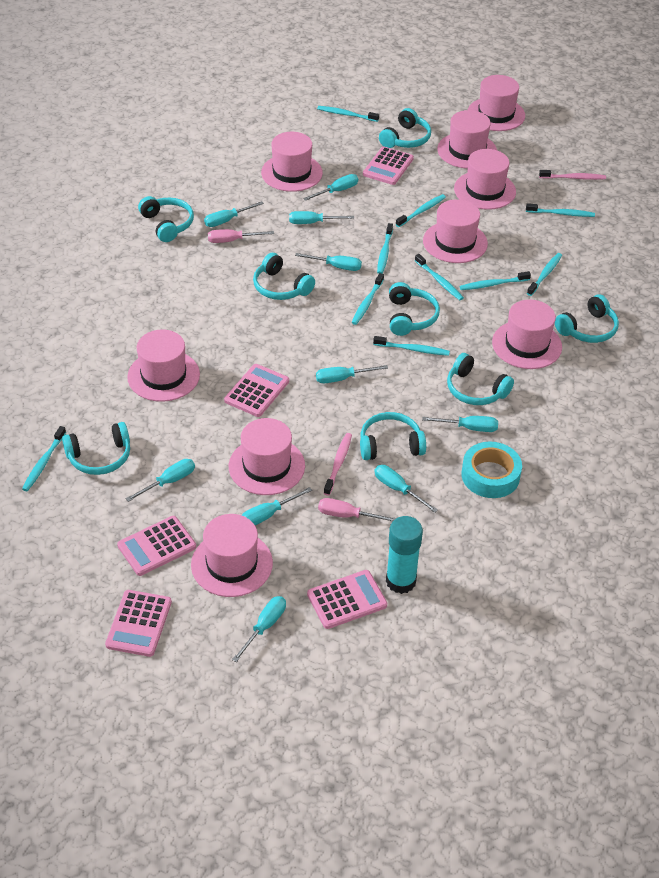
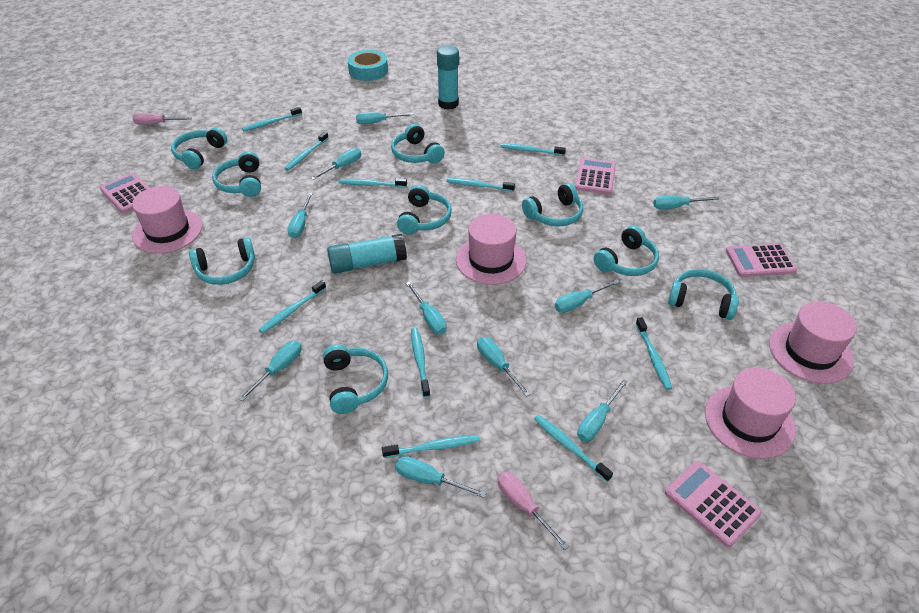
pink calculator: [105,590,172,657] [117,516,196,576] [224,364,289,417] [307,570,387,629] [363,147,414,185] = 5 -> [100,173,149,213] [575,158,616,195] [665,461,762,548] [726,243,797,277] = 4
pink hat: [127,329,200,402] [191,514,273,597] [229,418,305,495] [261,132,323,192] [423,199,488,263] [437,110,497,169] [454,149,516,210] [468,75,525,131] [492,299,562,369] = 9 -> [132,186,203,253] [456,214,527,285] [705,368,796,459] [769,301,857,384] = 4
pink toothbrush: [324,433,352,495] [539,170,606,180] = 2 -> none = 0
turquoise glue stick: [386,516,423,594] = 1 -> [327,234,407,274] [437,46,459,110] = 2
turquoise headphones: [62,422,130,475] [138,196,194,242] [253,253,315,300] [360,412,426,460] [379,108,431,148] [389,282,440,336] [447,353,514,405] [555,294,619,343] = 8 -> [171,127,227,170] [189,237,255,285] [212,151,261,197] [323,344,388,414] [391,124,445,164] [397,185,452,235] [522,183,583,226] [593,226,659,276] [668,269,739,320] = 9

